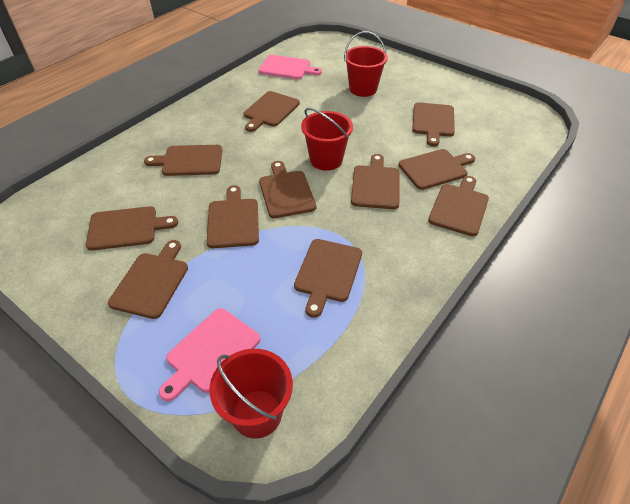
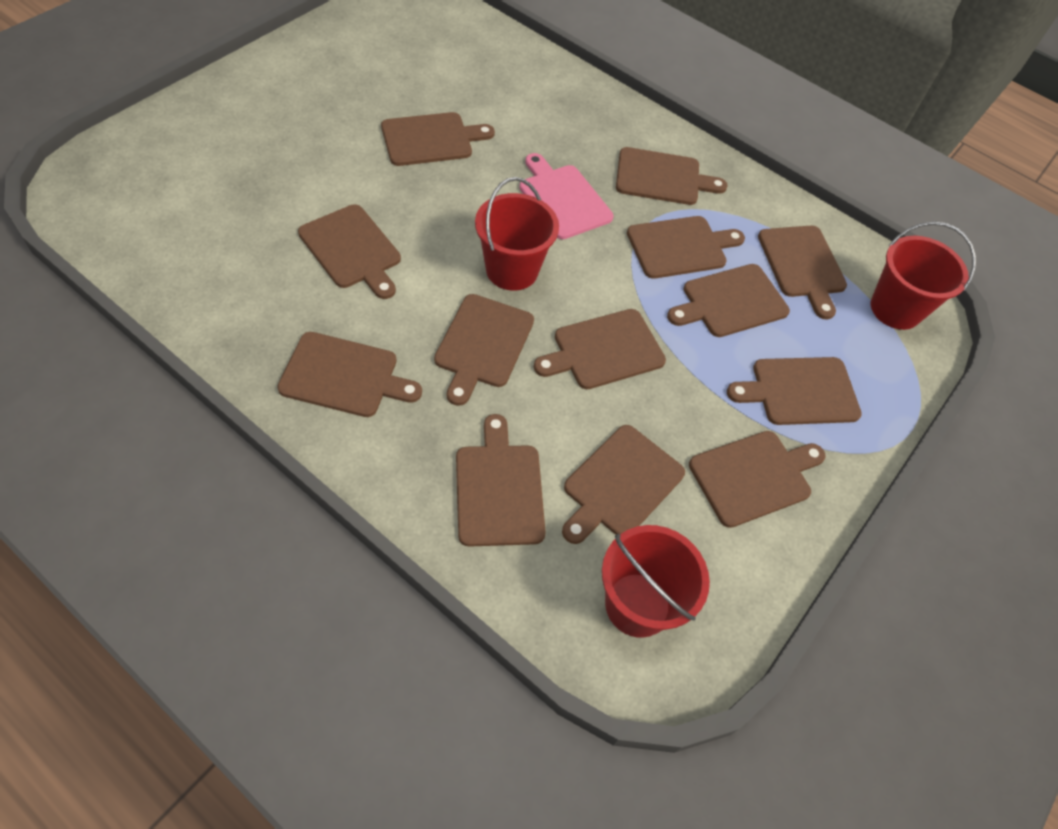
brown cutting board: [86,206,178,251] [108,240,188,319] [144,145,222,176] [207,185,259,248] [243,91,300,132] [259,161,316,218] [294,239,362,318] [351,154,400,209] [398,149,475,190] [412,102,455,146] [428,176,489,236] = 11 -> [277,332,422,417] [298,204,401,299] [381,112,495,166] [434,294,534,406] [456,414,546,547] [534,309,666,389] [562,425,685,544] [616,147,728,205] [627,216,745,279] [667,264,790,337] [689,431,825,528] [727,357,862,425] [758,226,847,320] = 13
pink cutting board: [159,308,260,401] [259,55,322,79] = 2 -> [519,153,614,239] = 1

